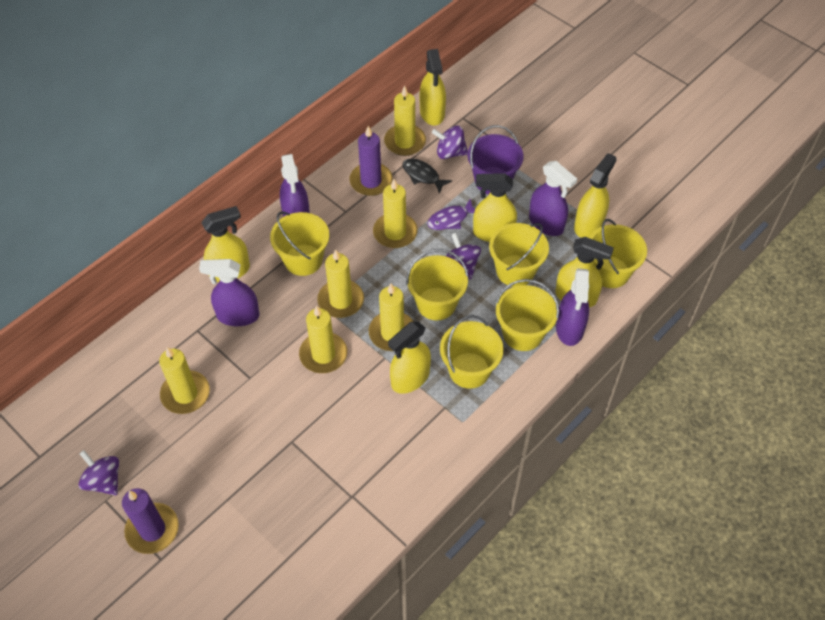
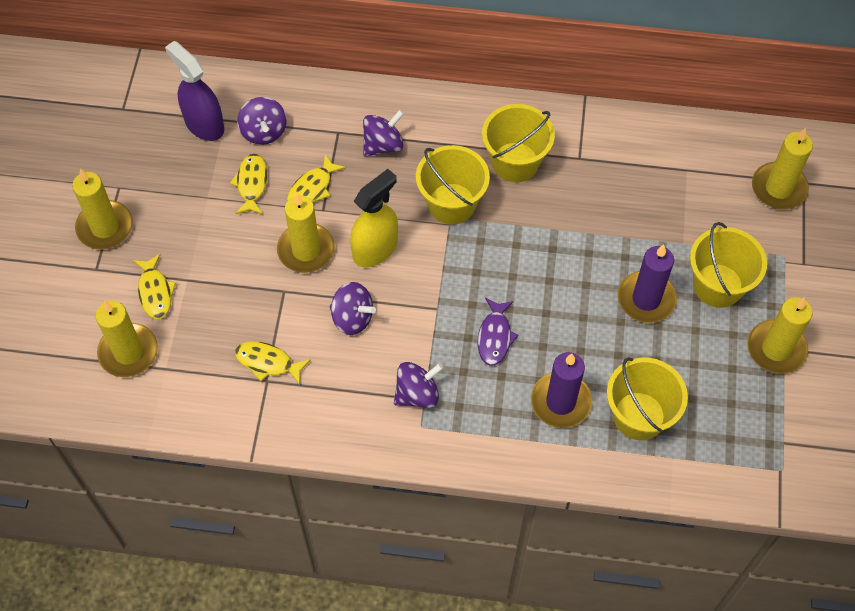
black fish: [402,158,452,194] = 1 -> none = 0
purple bucket: [468,125,524,194] = 1 -> none = 0
purple spinning top: [78,450,119,495] [432,126,468,159] [446,233,481,279] = 3 -> [237,97,287,145] [330,282,376,335] [363,110,404,157] [394,362,443,408] = 4
purple spray bottle: [199,259,260,326] [280,154,310,217] [529,161,577,236] [556,269,589,346] = 4 -> [165,41,224,141] = 1
yellow bucket: [270,211,329,276] [406,249,468,320] [440,315,504,389] [489,223,549,287] [496,279,559,351] [589,219,647,288] = 6 -> [416,145,490,225] [482,104,555,182] [607,357,688,440] [690,222,767,308] = 4
yellow candle: [159,347,210,414] [299,306,347,373] [317,249,364,318] [369,284,414,351] [373,179,418,248] [384,85,426,156] = 6 -> [72,169,133,250] [95,301,158,377] [277,193,335,273] [747,297,813,374] [752,128,813,210] = 5
yellow fish: none = 0 -> [133,254,176,319] [230,154,268,214] [235,341,311,385] [287,154,346,203] = 4
yellow spray bottle: [201,206,250,283] [388,321,431,394] [420,49,446,125] [473,173,517,242] [555,237,614,308] [574,153,617,238] = 6 -> [350,169,398,267] = 1

